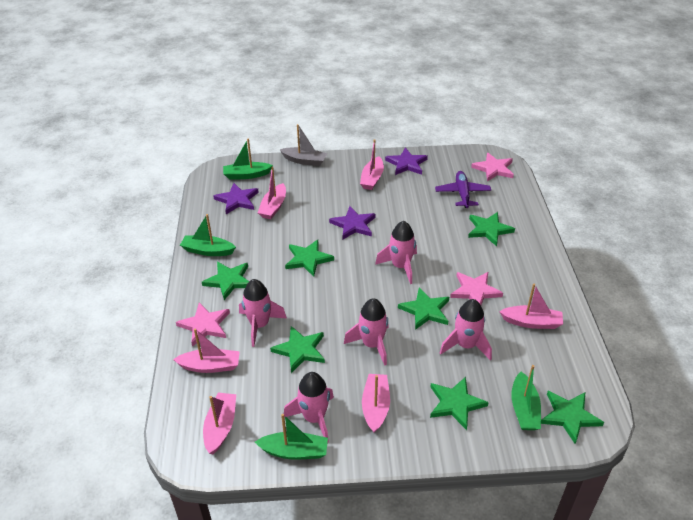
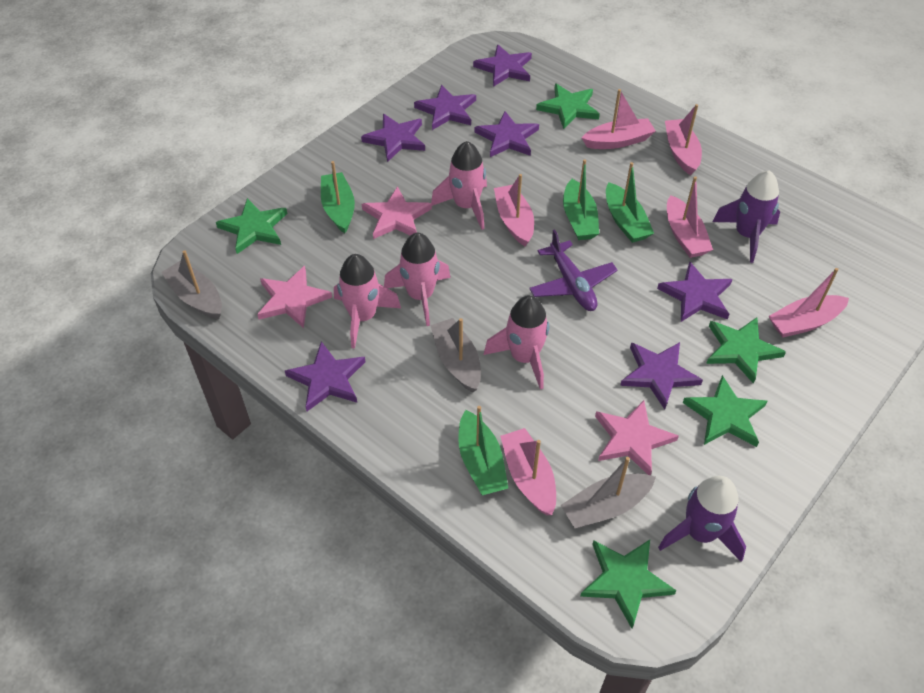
green star: [202,262,249,300] [270,326,325,373] [285,240,334,277] [398,287,449,330] [430,377,489,430] [468,212,515,246] [541,391,604,444] = 7 -> [216,198,287,254] [536,84,600,129] [580,540,677,628] [683,375,768,447] [706,317,786,384] = 5
grey boat: [280,124,327,166] = 1 -> [161,250,222,319] [430,318,481,392] [561,457,656,528] = 3
pink rocket: [239,279,287,347] [284,372,334,443] [344,298,389,365] [375,221,417,284] [440,299,492,361] = 5 -> [334,254,401,349] [384,232,451,326] [431,141,487,230] [484,295,549,390] = 4
purple rocket: none = 0 -> [658,476,746,562] [712,170,780,263] = 2
purple star: [214,183,259,214] [329,206,375,239] [385,148,428,175] = 3 -> [285,341,365,411] [361,114,425,162] [414,85,476,130] [473,44,532,87] [475,111,539,157] [620,342,703,409] [657,261,733,322] = 7

